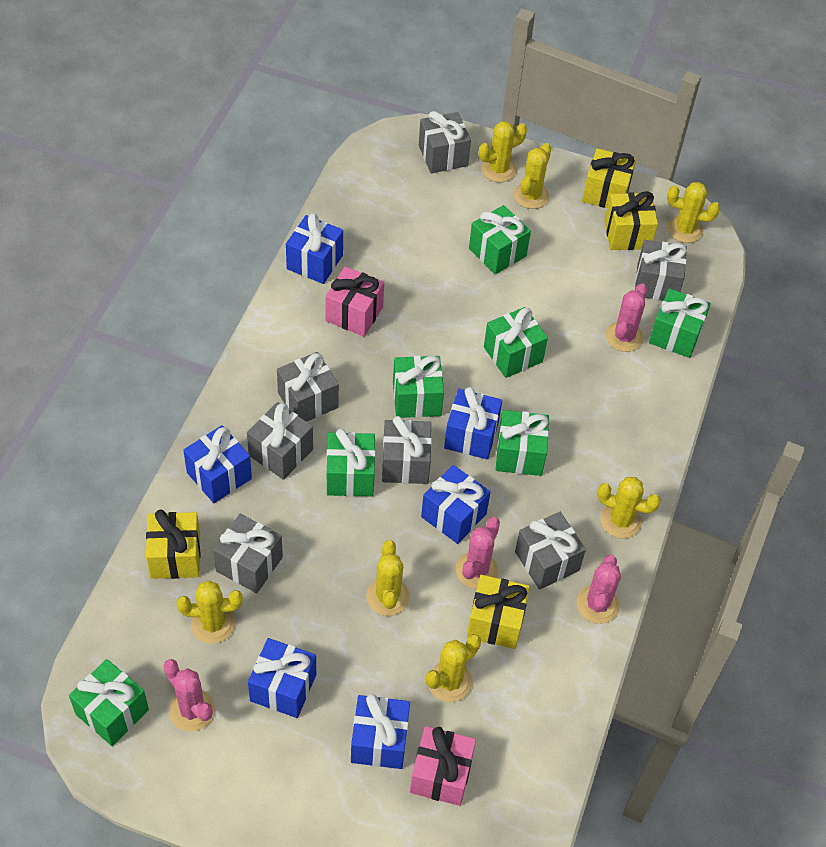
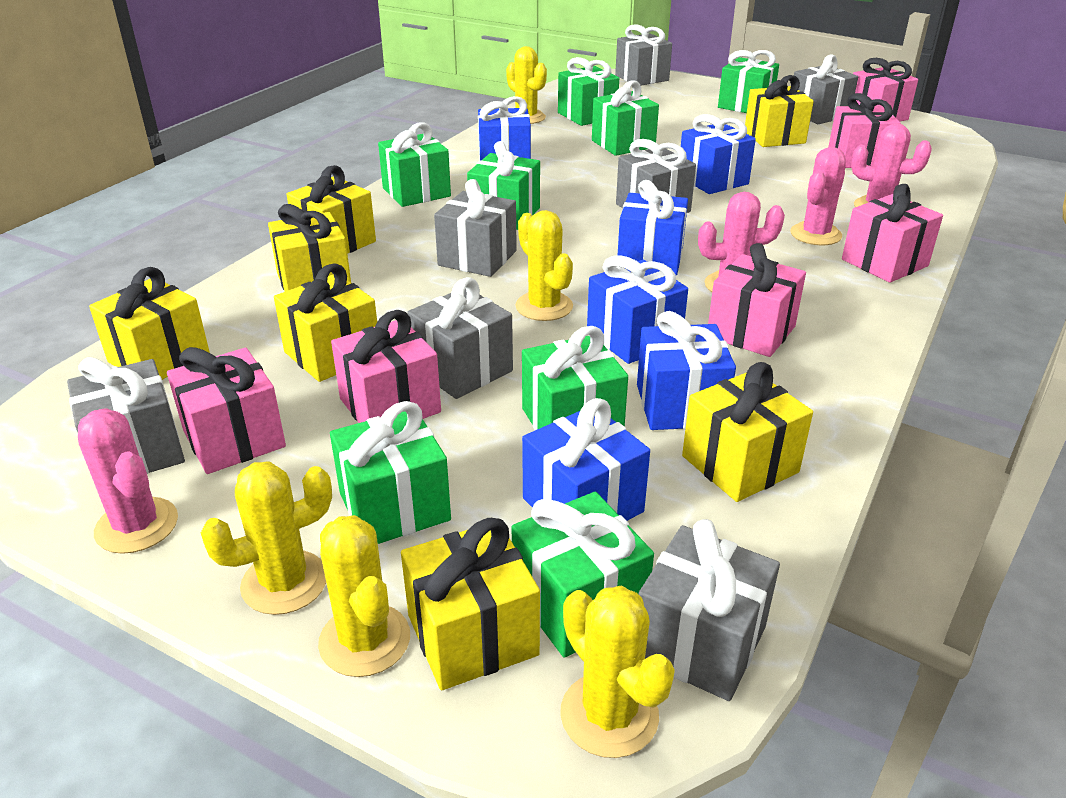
green gift: [69,659,149,746] [327,429,375,497] [393,356,444,418] [469,205,531,274] [484,307,548,378] [496,410,549,476] [649,288,711,358] = 7 -> [330,401,451,544] [378,123,451,207] [467,141,540,230] [511,492,654,658] [522,326,628,430] [558,57,619,126] [592,80,659,156] [718,50,779,113] = 8
pink gift: [325,267,384,337] [410,726,476,806] = 2 -> [167,347,286,474] [331,310,441,423] [708,243,806,357] [828,93,901,168] [842,184,943,283] [853,58,918,121] = 6
yellow cactus: [177,581,243,644] [366,540,410,616] [426,634,481,702] [479,121,527,182] [514,143,551,209] [597,477,661,538] [667,182,720,243] = 7 -> [201,461,332,615] [318,515,410,677] [506,46,547,124] [515,210,573,321] [560,586,675,758] = 5
yellow gift: [146,510,201,579] [467,575,530,649] [582,148,636,208] [604,191,658,250] = 4 -> [89,267,210,380] [268,204,351,291] [274,264,377,382] [286,165,376,254] [401,518,540,690] [682,362,813,502] [745,75,814,147] = 7

